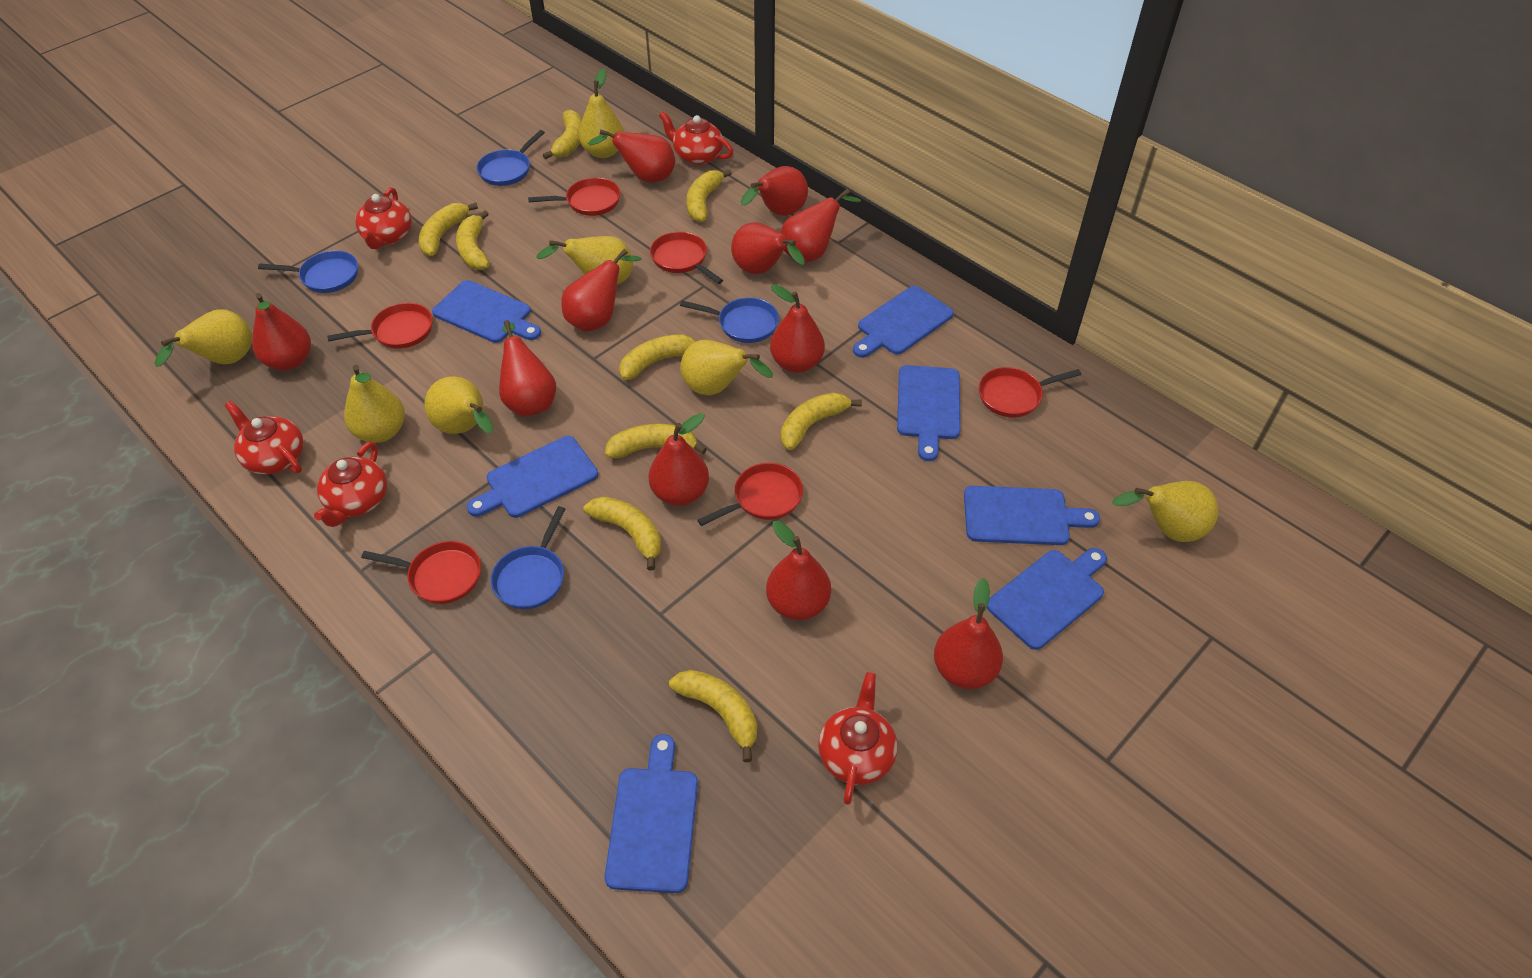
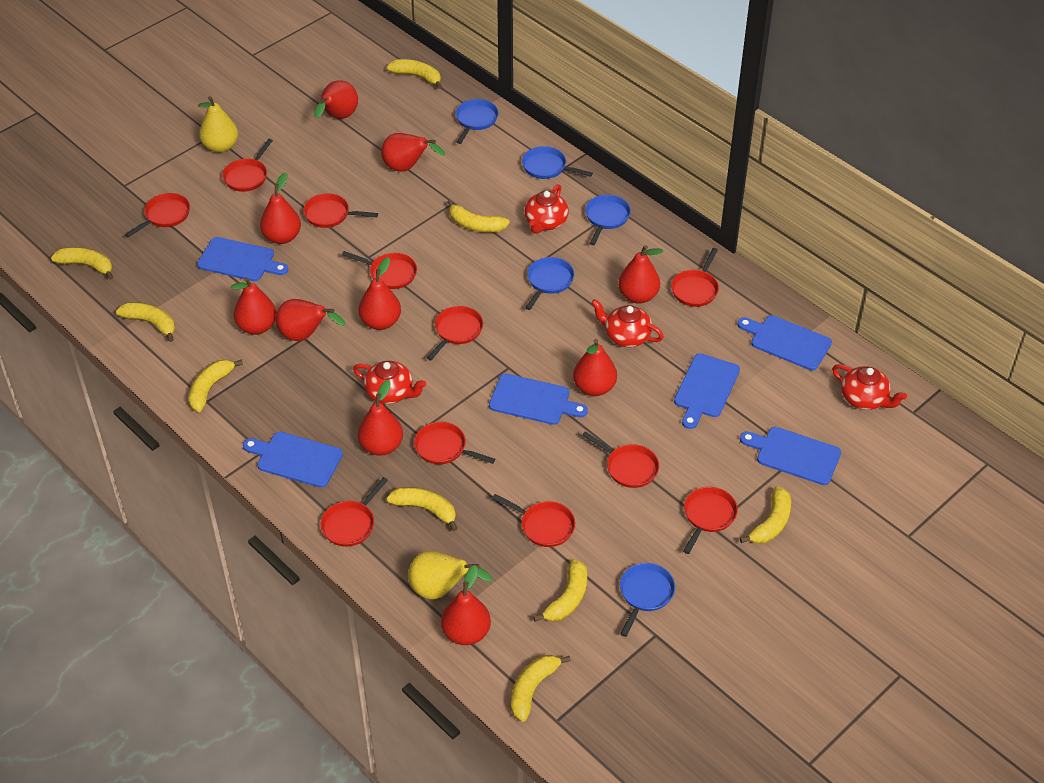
blue cutting board: [432,280,541,343] [467,436,598,518] [605,734,698,893] [853,286,954,358] [897,365,960,461] [964,486,1100,545] [987,548,1107,650] = 7 -> [197,237,288,281] [243,432,343,488] [489,374,588,425] [674,354,740,429] [737,315,832,370] [740,427,841,485] = 6
blue pan: [258,250,358,293] [476,130,545,186] [491,506,565,609] [680,297,779,343] = 4 -> [456,99,499,144] [522,146,593,179] [525,257,574,310] [585,195,631,245] [620,563,675,637] = 5
red pan: [327,303,433,349] [361,541,481,604] [528,178,620,216] [650,232,723,284] [698,463,803,526] [979,367,1081,418] = 6 -> [125,193,190,237] [222,139,273,192] [303,193,378,228] [320,477,388,547] [342,251,417,289] [414,422,495,464] [427,306,483,360] [492,494,575,547] [582,431,659,488] [671,248,719,307] [683,487,738,554] = 11
red pear: [252,293,311,370] [499,320,556,416] [561,249,641,332] [588,129,675,183] [648,413,709,506] [731,222,805,274] [741,166,808,216] [766,521,831,620] [770,284,825,373] [781,189,861,263] [934,578,1003,689] = 11 -> [231,277,277,335] [260,172,301,244] [276,299,345,341] [314,81,358,119] [358,380,403,456] [359,257,401,330] [381,133,445,172] [441,565,491,645] [573,339,617,396] [618,245,664,304] = 10
red teapot: [224,401,303,474] [314,441,387,527] [355,187,412,249] [659,112,733,165] [818,672,898,805] = 5 -> [353,361,426,404] [524,184,569,234] [591,299,664,347] [832,364,907,410] = 4
yellow pear: [154,309,252,367] [344,365,405,443] [424,376,493,434] [536,236,633,285] [578,68,624,158] [680,340,773,396] [1112,481,1218,542] = 7 -> [198,96,238,153] [408,551,492,600] = 2

